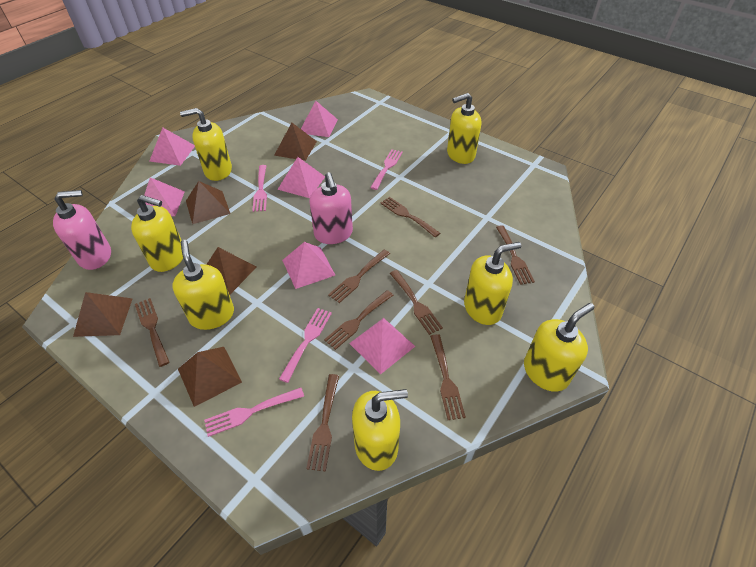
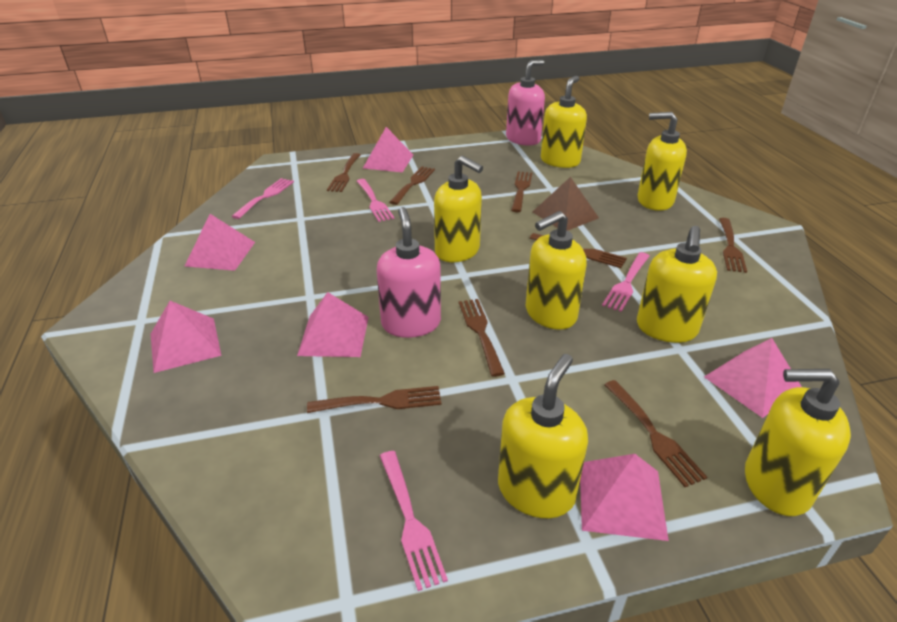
brown pyramid: [73,292,133,337] [178,347,242,407] [186,181,231,224] [206,247,256,295] [274,123,317,161] = 5 -> [533,177,599,231] = 1

